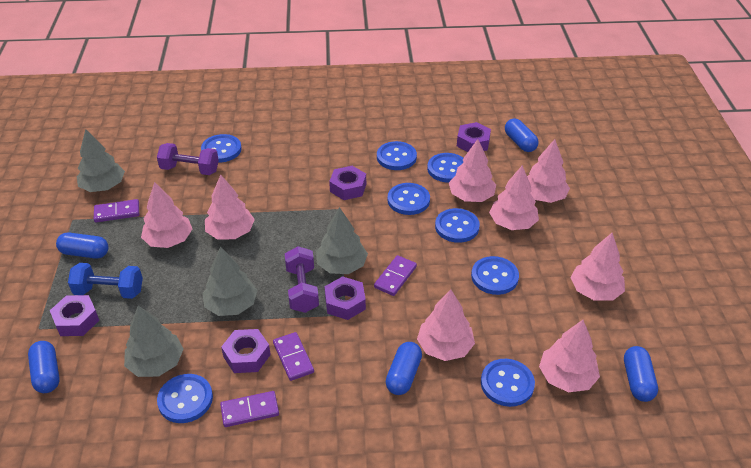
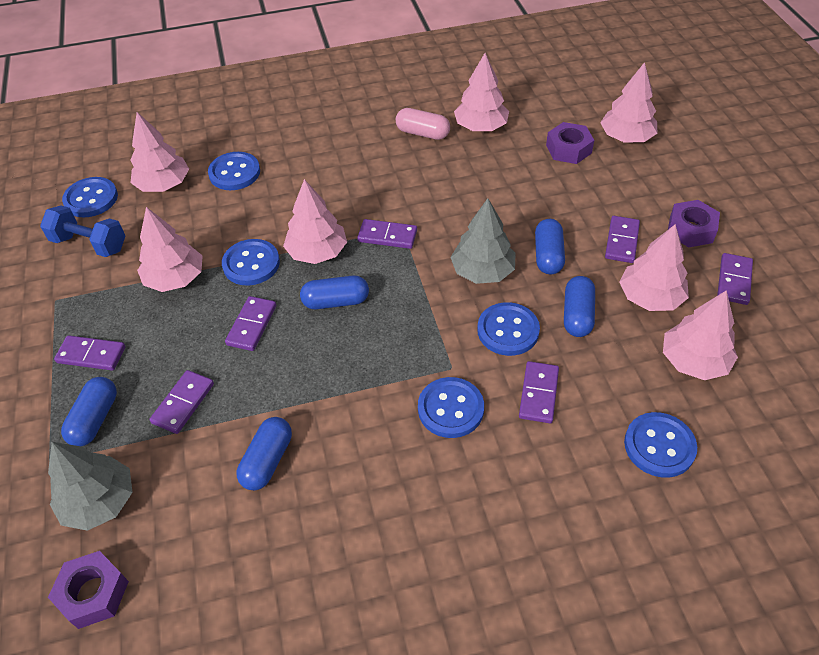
blue button: [157,374,213,423] [201,134,242,163] [377,141,417,170] [387,183,430,215] [427,153,463,183] [435,208,480,243] [471,256,519,295] [481,359,535,407] = 8 -> [62,177,118,217] [208,152,260,190] [222,239,280,286] [418,377,484,438] [477,302,540,356] [624,412,697,478] = 6
grey tree: [77,129,125,192] [124,306,184,377] [202,247,257,316] [316,207,368,274] = 4 -> [48,442,133,531] [450,198,515,284] = 2
pink capsule: none = 0 -> [396,108,450,140] = 1
pink tree: [141,182,192,248] [205,174,255,239] [417,289,475,361] [449,139,496,202] [489,165,539,230] [527,139,570,203] [539,320,600,392] [570,233,625,301] = 8 -> [130,112,189,192] [137,207,203,292] [283,179,347,264] [454,53,509,131] [600,62,658,143] [619,224,689,311] [663,290,738,380] = 7
purple domino: [94,199,139,222] [220,391,279,427] [273,332,314,381] [374,255,417,296] = 4 -> [54,335,126,371] [149,370,214,434] [225,296,276,351] [357,219,417,249] [519,361,559,423] [605,216,640,263] [717,253,753,305] = 7
purple dumbbell: [157,143,219,175] [285,246,319,313] = 2 -> none = 0
purple nut: [50,295,99,336] [221,329,271,373] [325,276,366,320] [329,166,366,200] [457,122,491,152] = 5 -> [48,551,129,629] [546,122,594,164] [668,200,720,248] = 3

